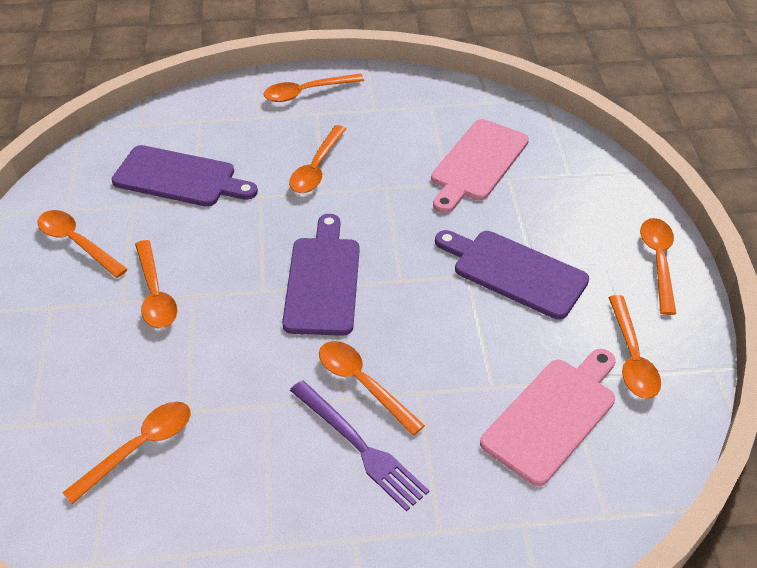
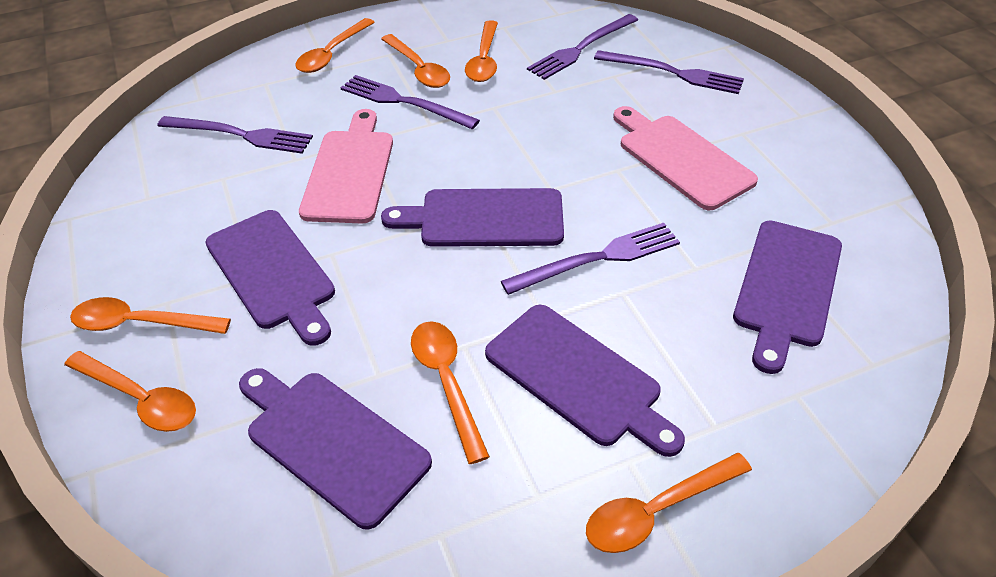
orange spoon: [38,210,128,278] [62,402,191,504] [135,240,177,328] [263,73,364,102] [289,125,346,193] [319,341,425,436] [608,295,661,399] [640,218,676,315] = 8 -> [64,351,196,432] [70,297,231,334] [295,18,375,73] [381,34,450,88] [411,321,490,464] [465,20,498,82] [586,453,752,553] = 7
purple cutting board: [112,145,258,207] [282,214,360,336] [435,230,589,320] = 3 -> [205,210,335,346] [239,368,432,530] [381,188,564,247] [485,305,685,457] [733,221,842,374] = 5
purple fork: [290,380,429,511] = 1 -> [157,116,313,154] [340,75,480,129] [501,223,680,295] [527,14,638,80] [594,50,744,94] = 5

